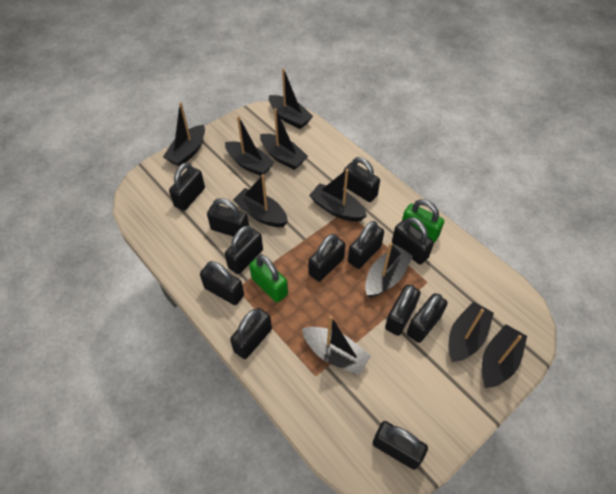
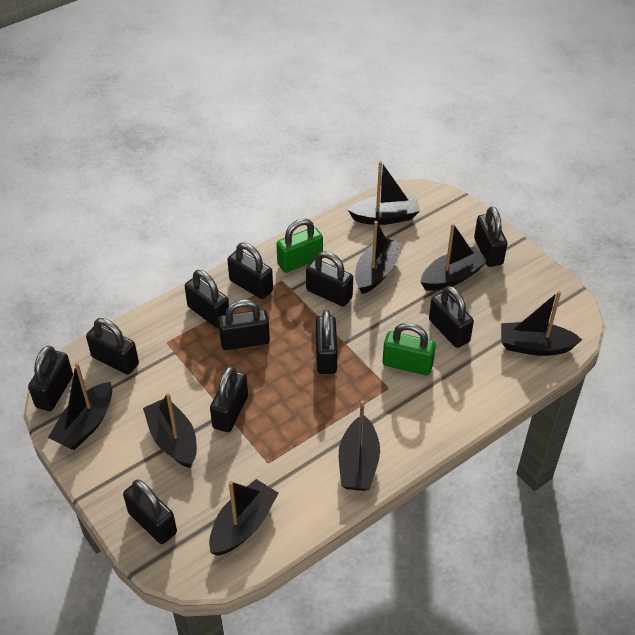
black boat: [163,102,205,166] [225,116,275,176] [233,174,288,227] [260,108,308,170] [269,68,313,129] [302,315,371,375] [309,169,367,222] [365,243,413,298] [448,301,494,362] [482,324,527,388] = 10 -> [48,362,112,450] [143,393,197,468] [209,479,279,556] [339,401,380,491] [348,161,420,225] [355,221,402,294] [421,223,488,291] [501,291,582,356] = 8
black padlock: [169,162,205,211] [200,261,244,305] [207,198,249,237] [225,226,263,274] [230,308,272,359] [308,234,346,282] [344,157,380,202] [348,221,384,269] [373,421,428,470] [385,285,421,336] [392,217,434,265] [407,293,448,343] = 12 -> [28,346,73,411] [86,318,139,375] [123,480,177,544] [185,270,229,328] [210,366,248,432] [218,299,270,350] [227,242,273,299] [306,251,353,307] [316,310,338,374] [429,286,474,348] [474,206,507,267] = 11

